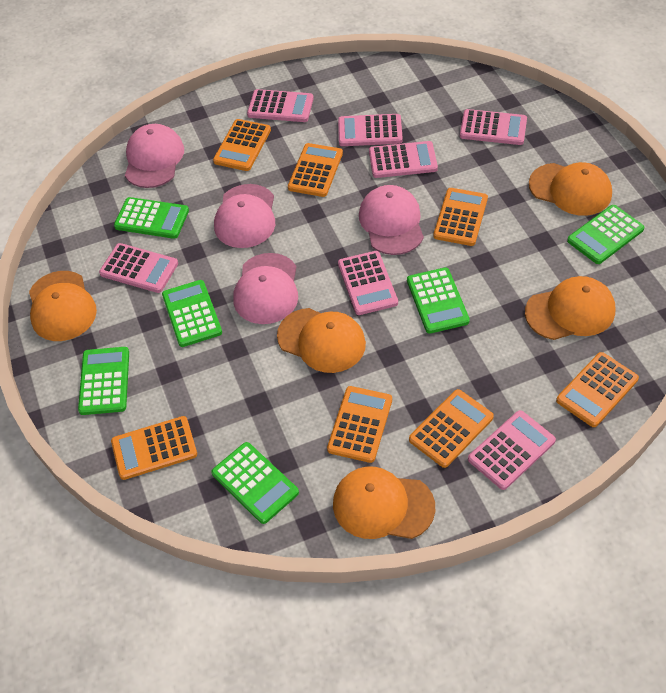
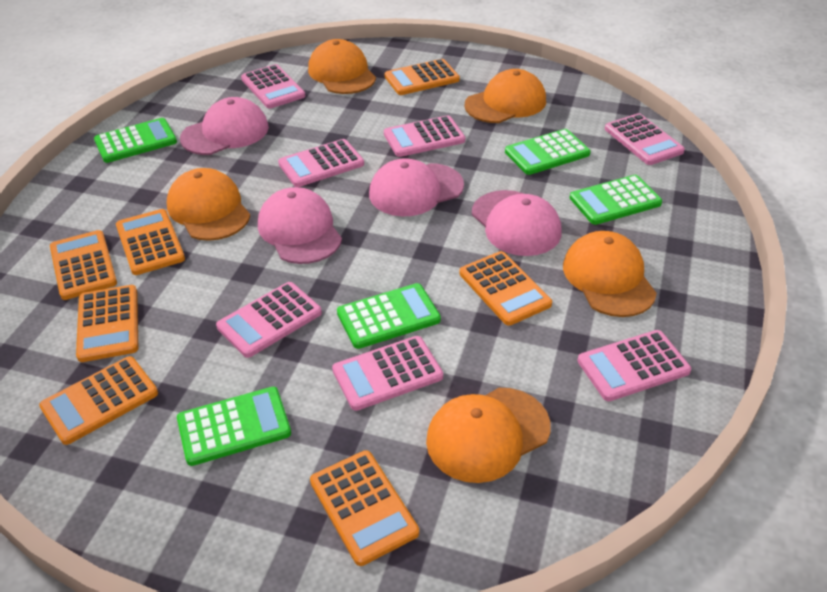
green calculator: [78,347,129,415] [114,197,189,239] [162,280,222,347] [211,442,299,524] [407,267,470,334] [567,205,644,264] = 6 -> [94,118,177,163] [177,387,291,466] [337,283,441,349] [505,129,591,175] [570,175,662,225] = 5

